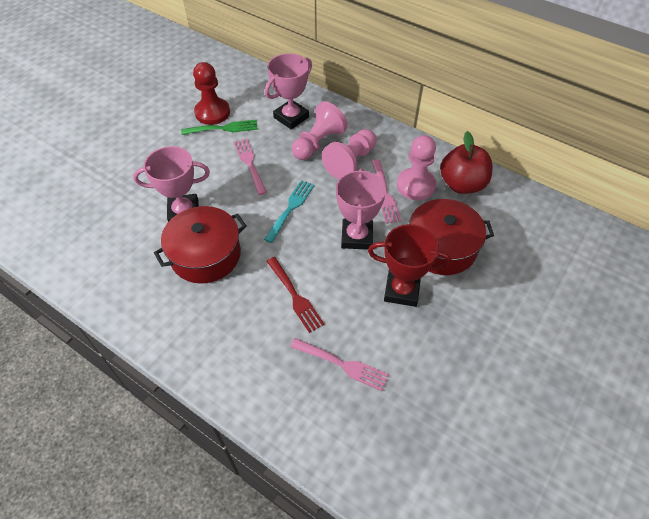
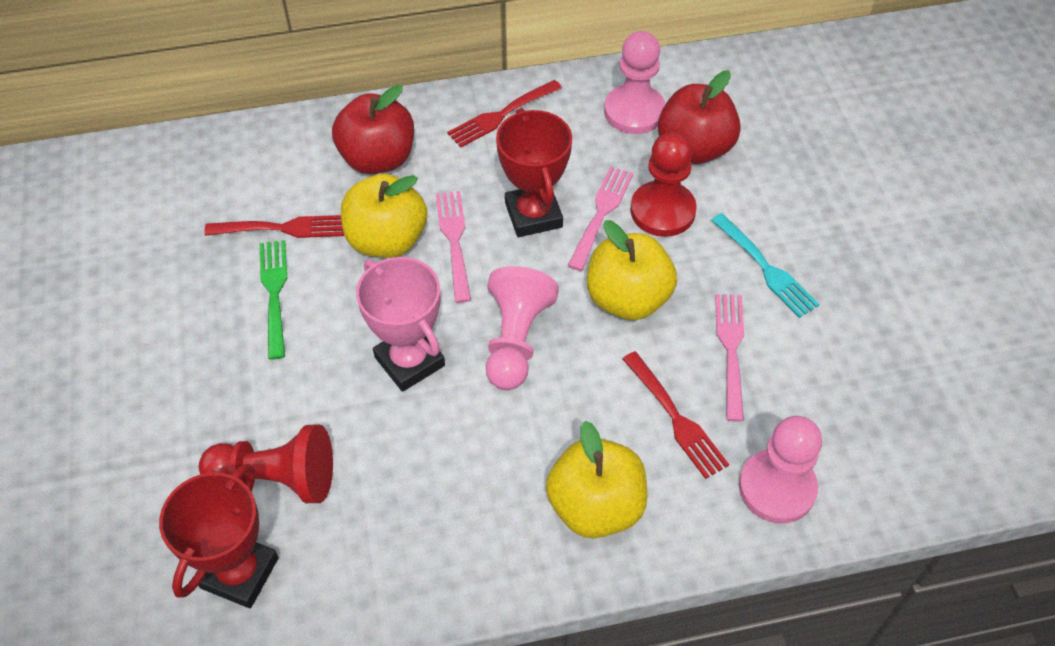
pink trophy: [133,146,210,222] [265,53,312,129] [336,169,386,250] = 3 -> [356,257,445,392] = 1
red apple: [440,131,492,194] = 1 -> [332,85,414,174] [658,70,741,164] = 2
red fork: [266,257,324,333] = 1 -> [204,215,344,238] [447,80,562,148] [623,351,729,479] = 3
red pawn: [193,62,230,125] = 1 -> [199,424,333,503] [630,132,697,237] = 2
red pot: [154,206,247,284] [409,199,494,275] = 2 -> none = 0
red trophy: [368,224,452,307] = 1 -> [159,464,279,608] [496,108,572,237] = 2
yellow apple: none = 0 -> [341,174,427,258] [546,421,647,538] [587,220,677,320] = 3

